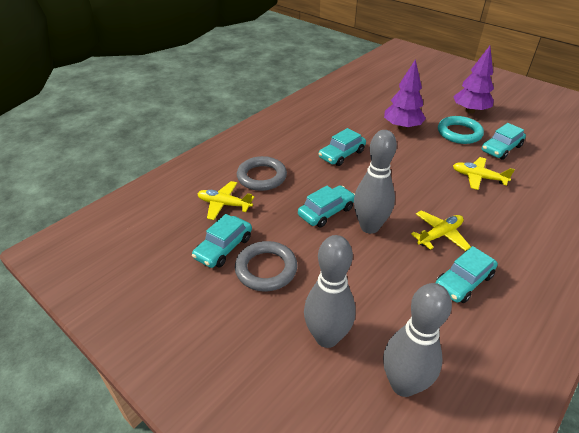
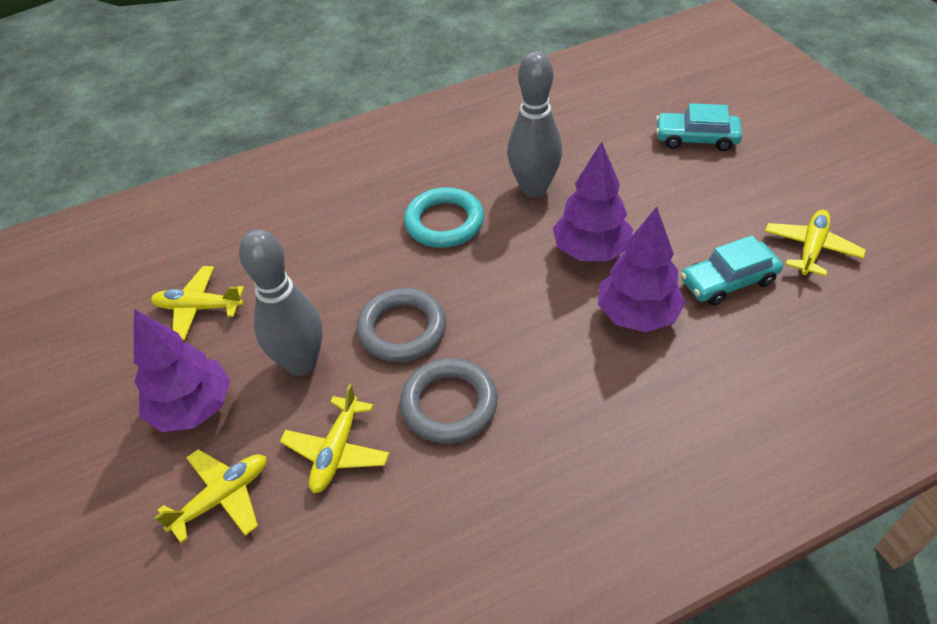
grey bowling pin: [304,235,356,348] [354,130,397,234] [383,283,452,397] = 3 -> [239,229,323,376] [507,51,562,197] = 2
purple tree: [384,59,426,130] [453,46,494,114] = 2 -> [134,309,230,432] [553,141,633,261] [598,207,686,332] = 3
turquoise car: [192,214,252,268] [298,185,355,227] [319,128,366,166] [436,246,498,303] [482,123,526,160] = 5 -> [656,103,742,151] [681,235,783,306] = 2
yellow plane: [198,181,254,220] [411,210,471,251] [453,157,515,190] = 3 -> [151,266,244,340] [155,449,266,543] [280,384,389,493] [765,210,866,276] = 4

